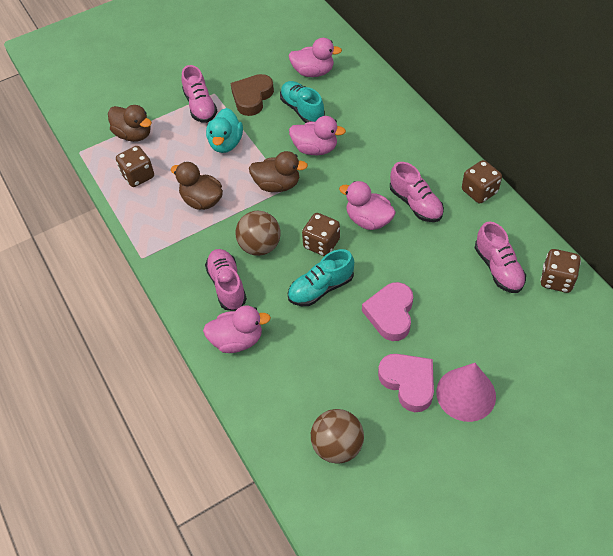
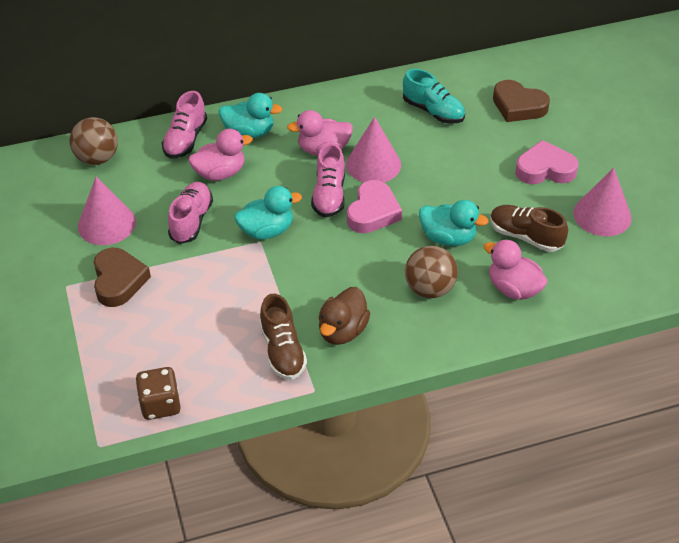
brown dice: [116,146,154,187] [302,213,340,256] [462,160,502,203] [540,249,581,293] = 4 -> [135,367,181,420] = 1
brown duck: [108,105,152,142] [171,162,223,210] [249,151,308,192] = 3 -> [318,287,370,345] = 1
brown heart: [230,74,274,116] = 1 -> [94,248,151,307] [493,80,550,122] = 2
brown shoe: none = 0 -> [259,294,307,380] [490,205,568,252] = 2
pink cone: [436,363,496,422] = 1 -> [78,177,136,245] [346,117,401,182] [573,168,632,236] = 3
pink duck: [203,306,271,353] [288,38,342,77] [289,116,346,155] [339,181,396,230] = 4 -> [189,129,253,181] [287,110,353,156] [483,239,548,300] = 3
pink shoe: [182,65,217,123] [205,249,247,311] [390,162,444,222] [475,221,526,293] = 4 -> [162,91,207,158] [168,182,213,244] [311,143,345,218] = 3
turquoise duck: [206,108,243,153] = 1 -> [219,93,283,138] [234,186,302,239] [419,200,488,246] = 3
turquoise shoe: [280,81,325,123] [288,249,354,306] = 2 -> [403,69,465,124] = 1

